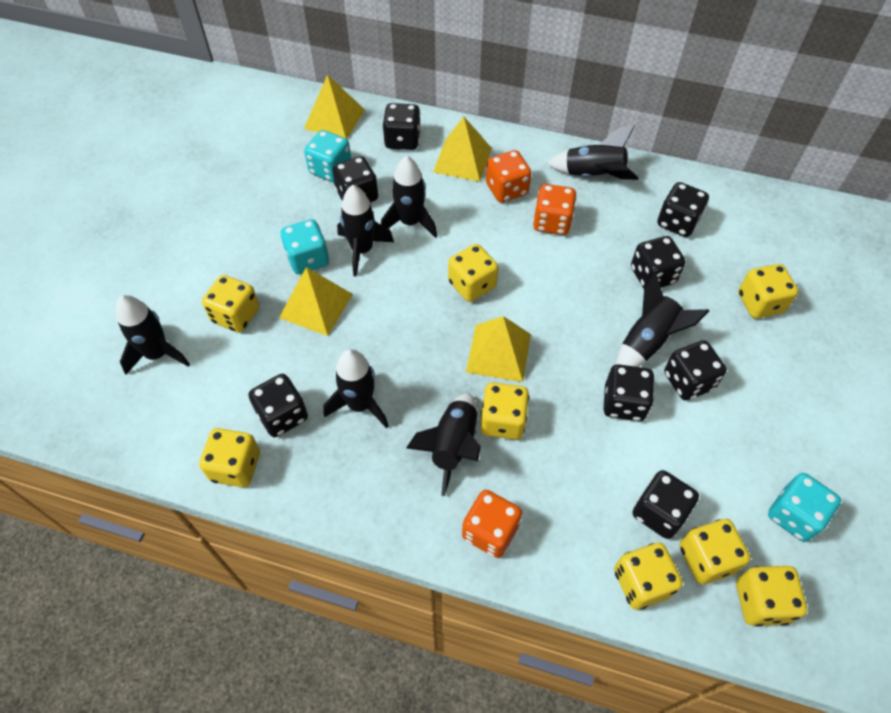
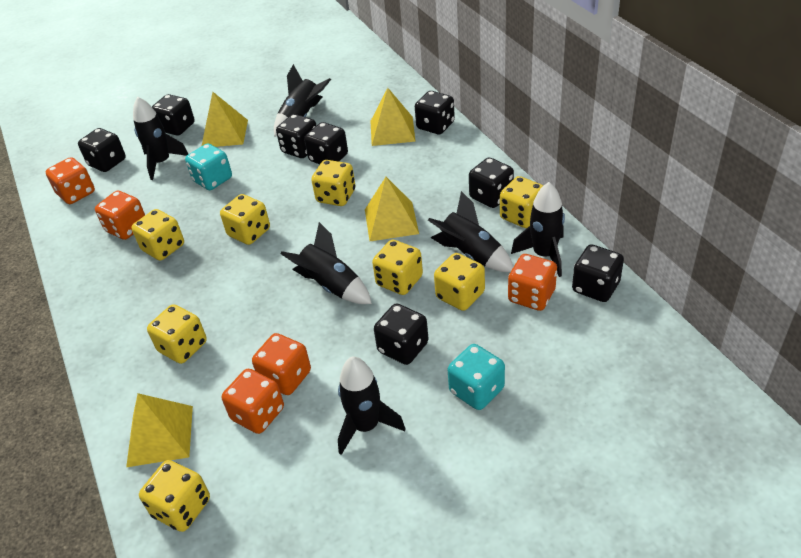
black rocket: [116,295,190,375] [323,349,389,428] [337,185,394,276] [381,156,437,238] [406,393,481,496] [547,125,638,180] [616,273,709,367] = 7 -> [133,96,188,180] [274,64,331,137] [280,222,372,304] [338,356,406,455] [428,191,513,272] [511,182,565,277] = 6
orange dice: [462,490,522,558] [486,150,531,203] [533,184,577,235] = 3 -> [46,157,95,204] [95,191,145,240] [222,369,284,434] [252,333,311,395] [508,254,557,311] = 5
turquoise dice: [281,219,329,274] [304,130,351,182] [768,473,841,542] = 3 -> [185,144,232,190] [448,344,505,410] = 2

